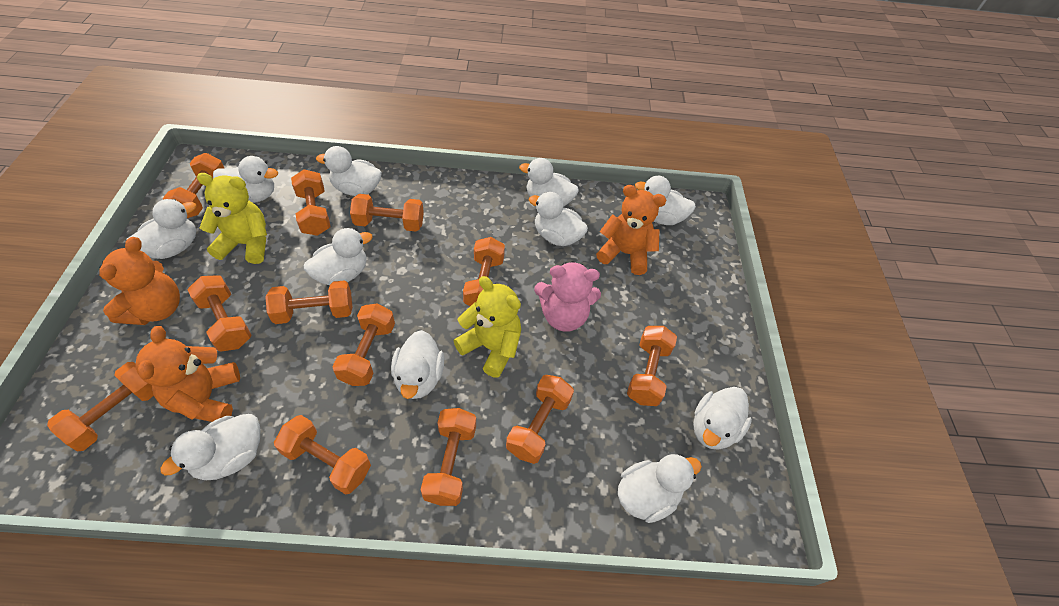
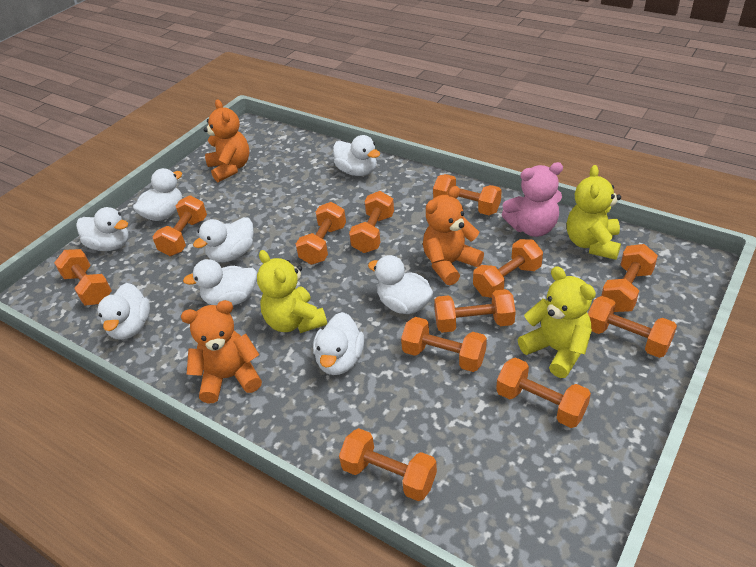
white duck: [127,199,197,259] [160,414,260,480] [213,156,278,203] [304,228,373,285] [316,146,382,196] [391,330,444,399] [519,158,579,207] [529,192,588,246] [618,454,702,523] [635,176,696,225] [693,387,752,450] = 11 -> [76,207,129,251] [98,283,150,340] [133,168,182,221] [183,259,257,306] [193,217,253,262] [313,312,364,375] [333,135,380,176] [368,255,433,314] = 8
yellow teddy bear: [197,173,267,264] [454,276,521,378] = 2 -> [257,250,327,333] [518,266,596,378] [567,165,621,260] = 3

